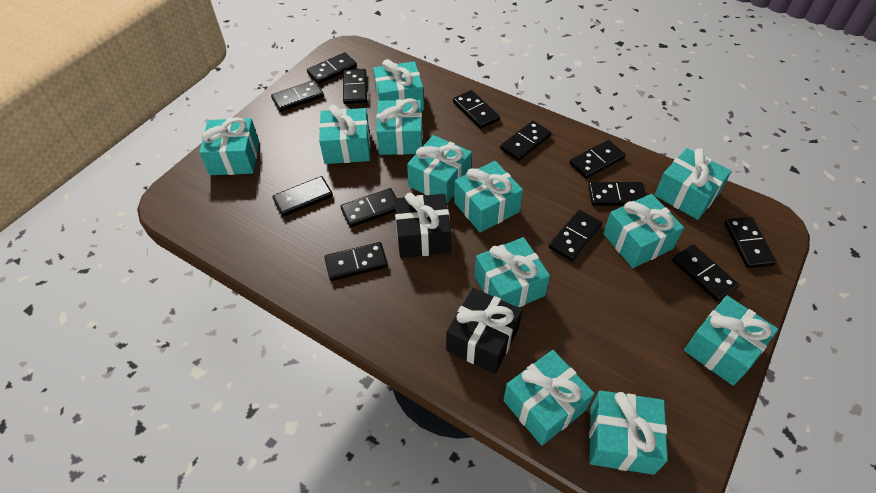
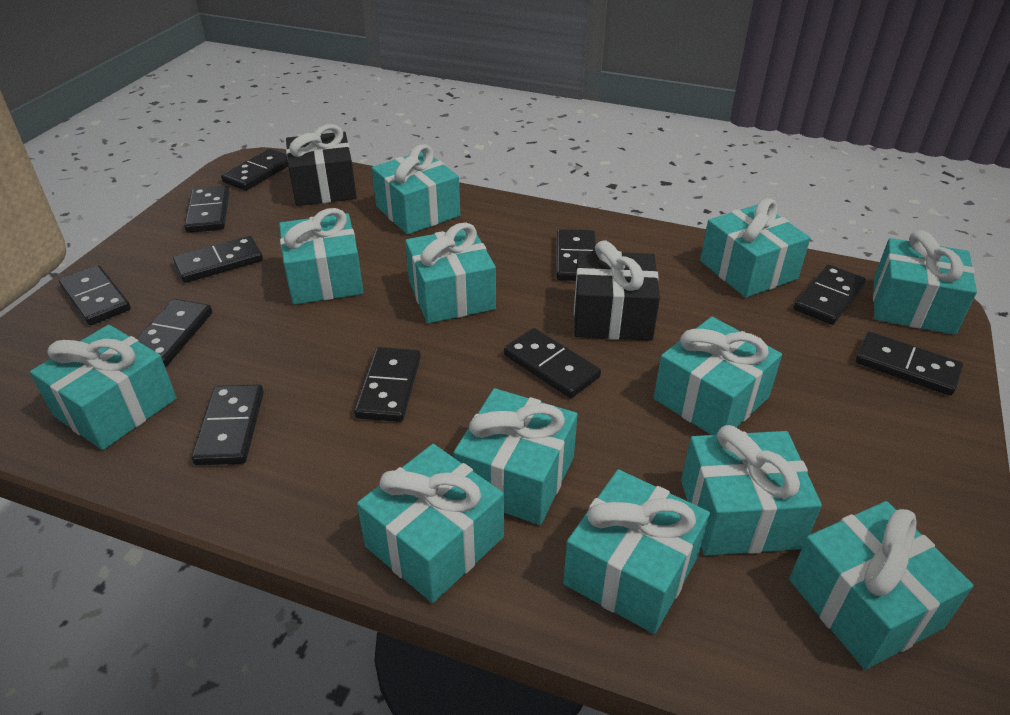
black domino: [271,80,324,112] [272,176,333,217] [307,52,357,84] [324,242,388,281] [340,188,396,227] [343,69,367,104] [453,90,500,129] [500,121,551,161] [549,210,602,261] [569,140,626,179] [588,182,646,206] [672,245,739,301] [724,217,776,268] = 13 -> [59,265,131,325] [137,299,212,367] [173,236,263,283] [184,186,229,233] [192,384,264,465] [221,149,288,191] [354,347,421,422] [504,328,601,398] [556,229,596,281] [794,265,866,325] [855,332,963,396] = 11

